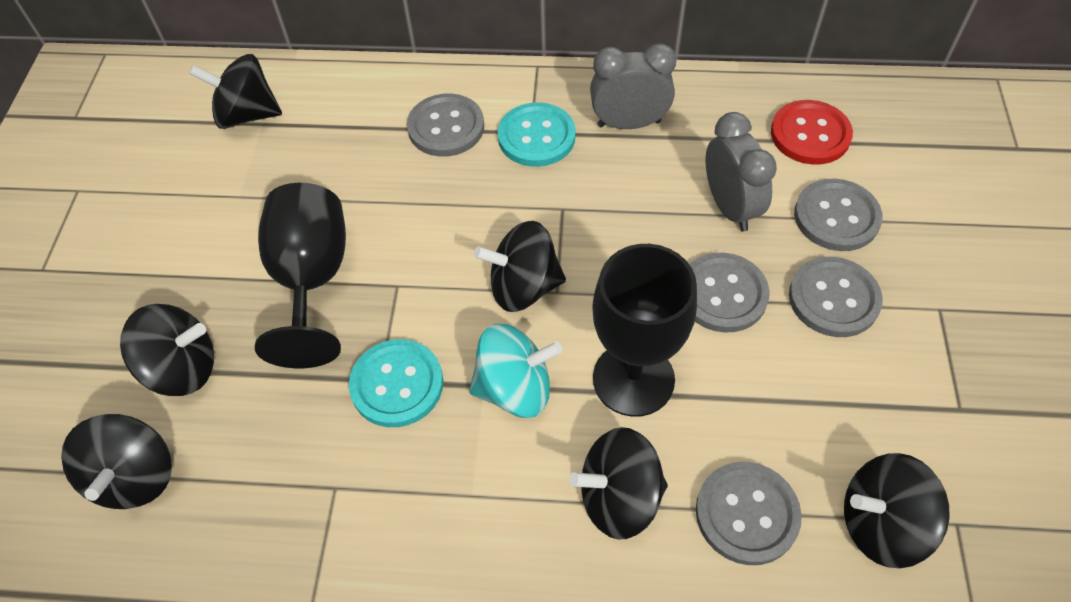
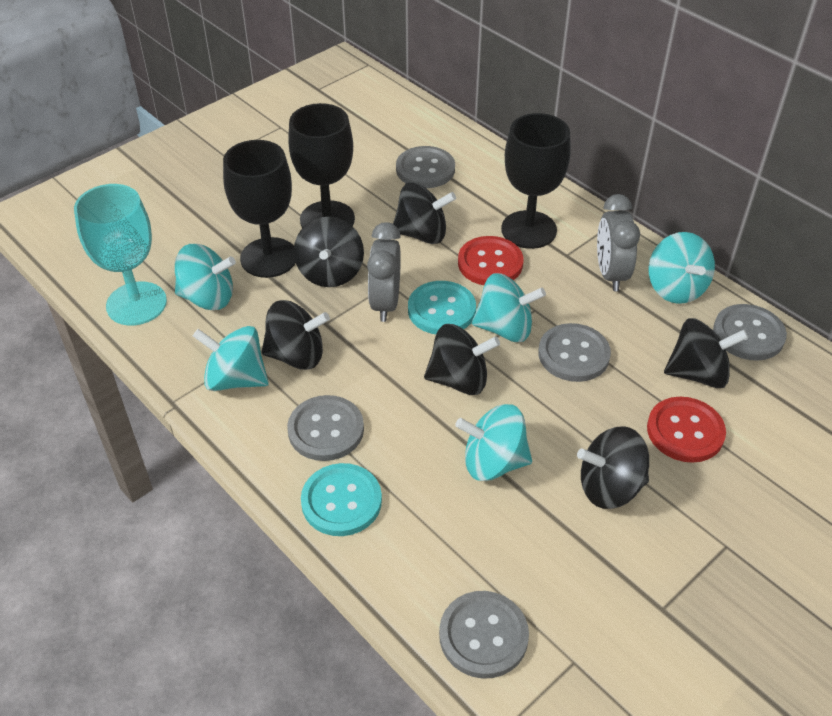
black goblet: [255,183,346,368] [592,244,697,417] = 2 -> [223,140,296,278] [288,103,355,228] [501,113,571,249] = 3
red button: [771,100,853,165] = 1 -> [458,236,523,285] [647,397,726,463] = 2
turquoise goblet: none = 0 -> [74,184,167,326] = 1
turquoise spinning top: [469,324,562,418] = 1 -> [175,244,236,310] [193,326,269,391] [455,404,532,481] [472,273,546,342] [649,232,715,304] = 5

